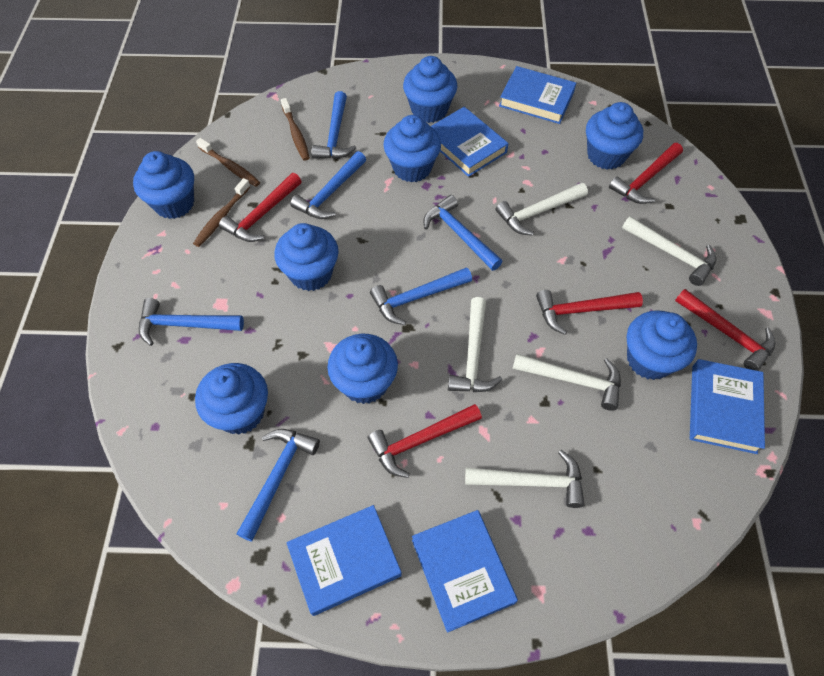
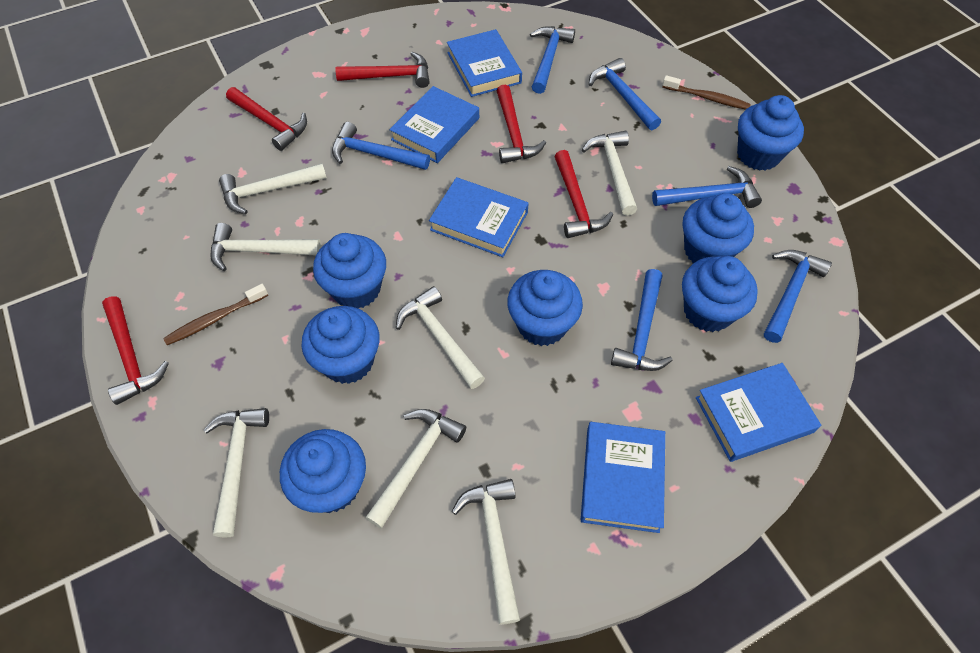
blue cupcake: [133,151,194,219] [195,363,268,435] [274,223,339,291] [327,334,398,404] [383,115,441,183] [403,56,458,123] [586,102,643,170] [627,310,697,380] = 8 -> [280,429,366,513] [302,306,380,384] [313,233,386,308] [507,270,583,346] [682,193,754,263] [682,256,758,332] [737,95,804,171] = 7
brown toothbrush: [193,178,251,247] [196,138,260,187] [281,98,310,161] = 3 -> [163,284,268,345] [662,75,751,110] = 2
white hammer: [448,297,502,392] [465,450,585,508] [496,183,588,236] [512,353,621,411] [622,216,716,286] = 5 -> [203,408,269,538] [211,223,321,271] [219,163,327,214] [365,409,466,528] [396,286,485,389] [452,479,520,625] [582,130,637,216] = 7

